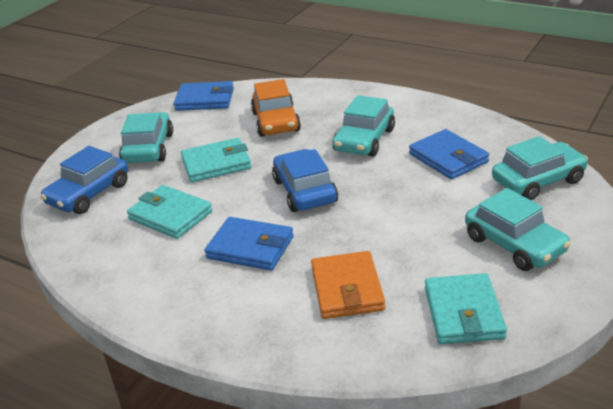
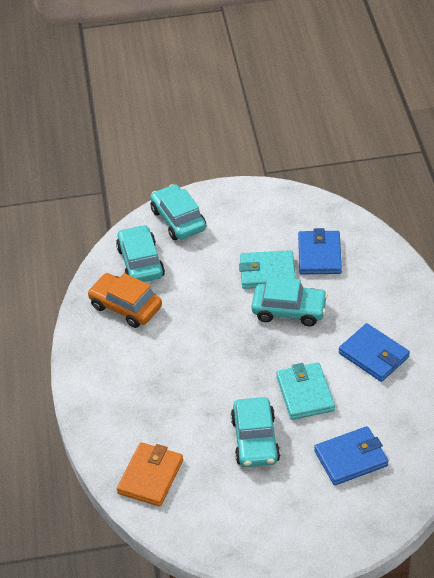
blue car: [40,146,128,214] [272,149,338,212] = 2 -> none = 0
turquoise wallet: [127,185,212,239] [181,138,252,182] [425,273,507,344] = 3 -> [239,250,296,289] [276,362,335,420] = 2

